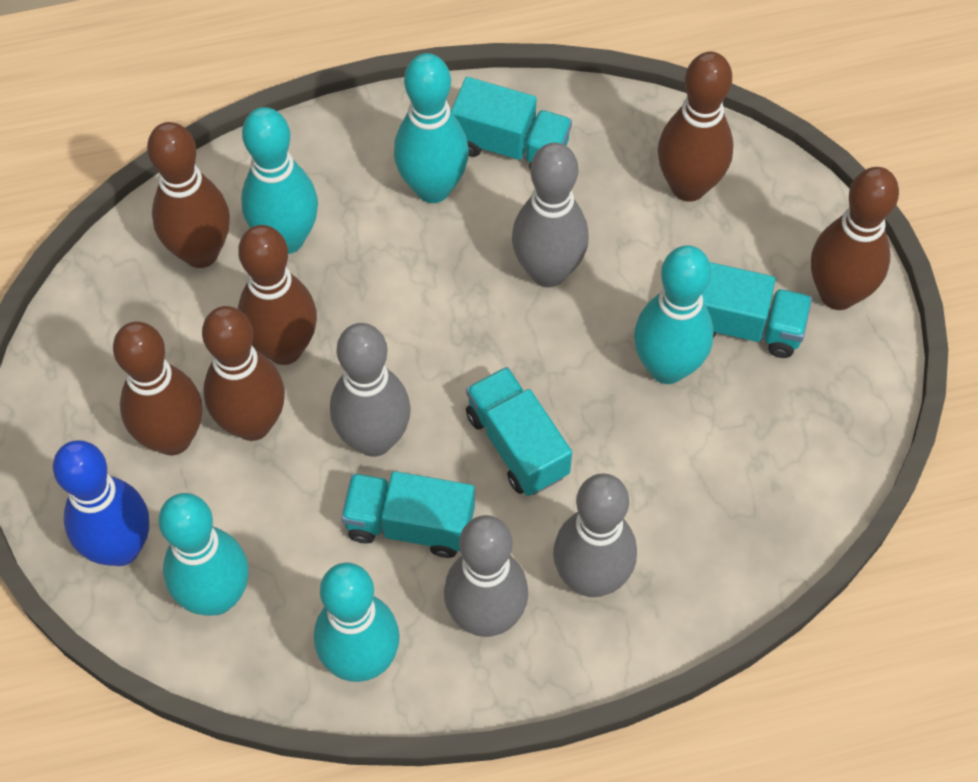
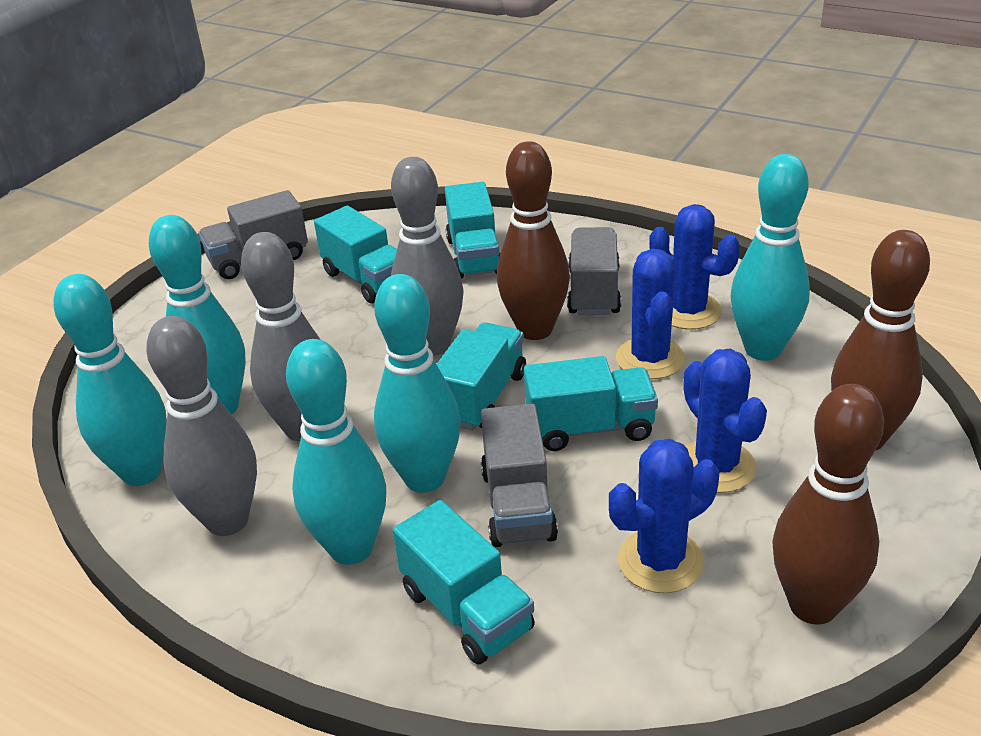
blue bowling pin: [53,440,149,566] = 1 -> none = 0
blue cactus: none = 0 -> [609,439,719,593] [616,249,685,379] [649,204,740,330] [684,349,767,493] = 4
brown bowling pin: [113,321,202,455] [147,122,230,268] [202,306,285,441] [238,225,317,365] [658,52,734,202] [811,167,899,310] = 6 -> [497,141,570,340] [772,384,884,625] [831,230,930,451] = 3
grey bowling pin: [330,323,411,457] [444,515,528,637] [512,142,589,287] [553,473,637,597] = 4 -> [146,316,257,536] [241,232,320,441] [391,157,464,356] = 3
grey truck: none = 0 -> [199,190,308,279] [481,404,558,547] [567,227,621,315] = 3
turquoise truck: [341,471,475,558] [451,77,572,169] [466,367,572,496] [702,262,812,358] = 4 -> [314,206,397,304] [393,500,535,665] [437,322,526,430] [445,182,500,279] [524,356,658,451] = 5

